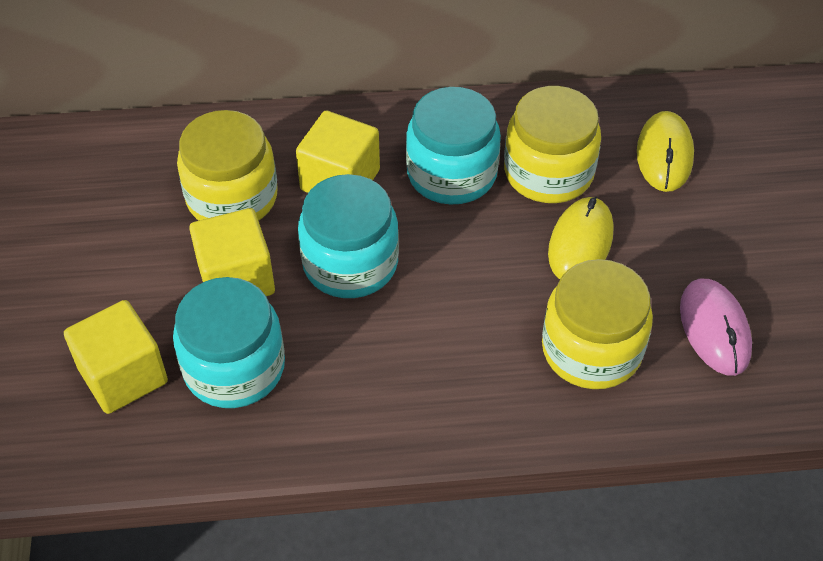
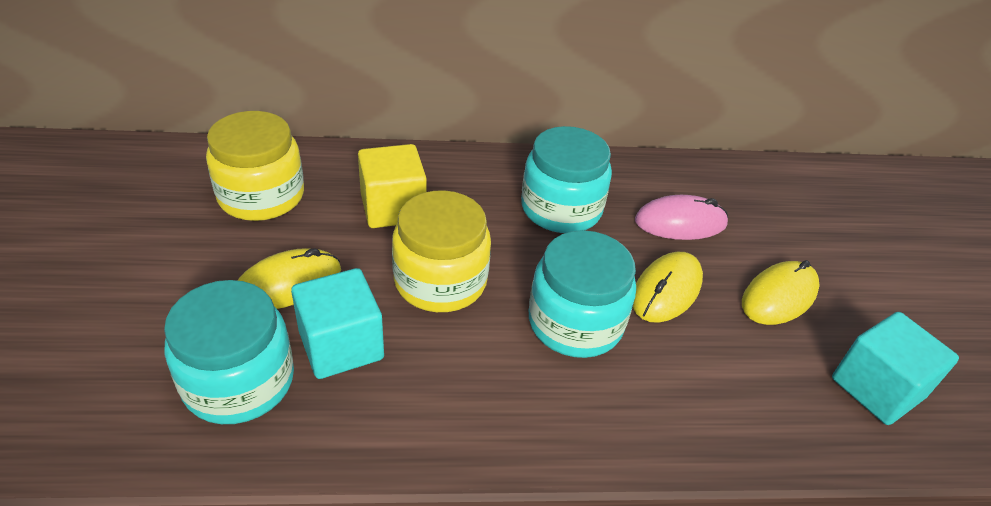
turquoise cube: none = 0 -> [291,268,384,379] [832,312,959,425] = 2
yellow cube: [64,300,168,414] [189,208,275,296] [296,110,380,193] = 3 -> [358,144,427,228] = 1
yellow jar: [177,110,278,221] [504,86,601,203] [542,259,653,389] = 3 -> [206,111,304,221] [392,190,491,312] = 2
yellow mouse: [548,197,613,279] [637,111,694,192] = 2 -> [237,248,341,309] [633,252,703,323] [742,260,820,325] = 3

